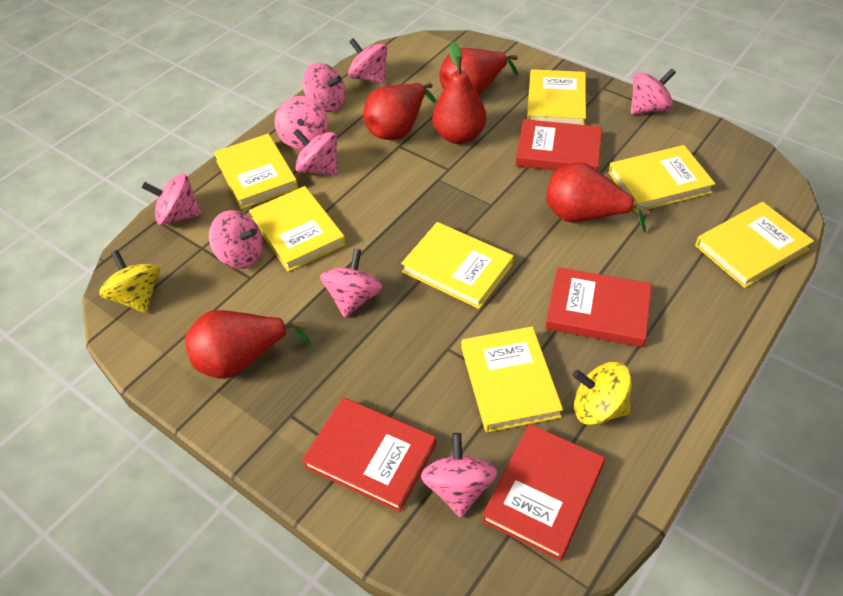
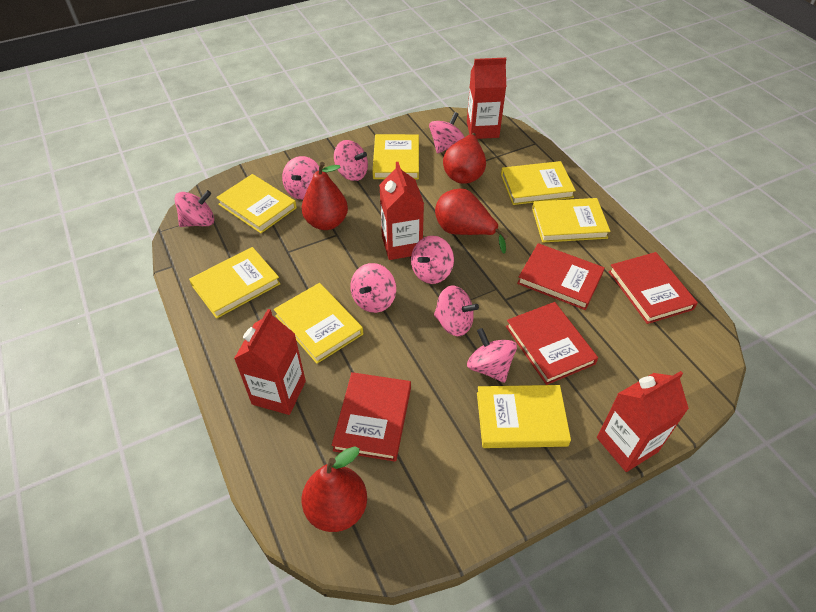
pink spinning top: [142,174,202,225] [209,210,263,269] [275,96,328,150] [293,129,338,176] [302,63,346,112] [320,249,383,318] [348,38,387,84] [420,433,497,518] [631,68,676,114] = 9 -> [174,190,214,227] [282,156,319,200] [334,140,368,181] [350,263,396,313] [411,236,454,284] [429,112,465,154] [434,286,479,336] [467,328,517,383] = 8
red carton: none = 0 -> [234,309,306,415] [379,162,424,260] [467,58,506,139] [597,371,689,472] = 4
red pear: [185,310,311,379] [363,83,436,140] [432,42,486,144] [439,48,518,95] [546,162,651,232] = 5 -> [302,162,348,230] [302,446,367,532] [435,189,508,253] [443,133,486,184] = 4
yellow spinning top: [99,250,160,313] [573,362,632,425] = 2 -> none = 0

